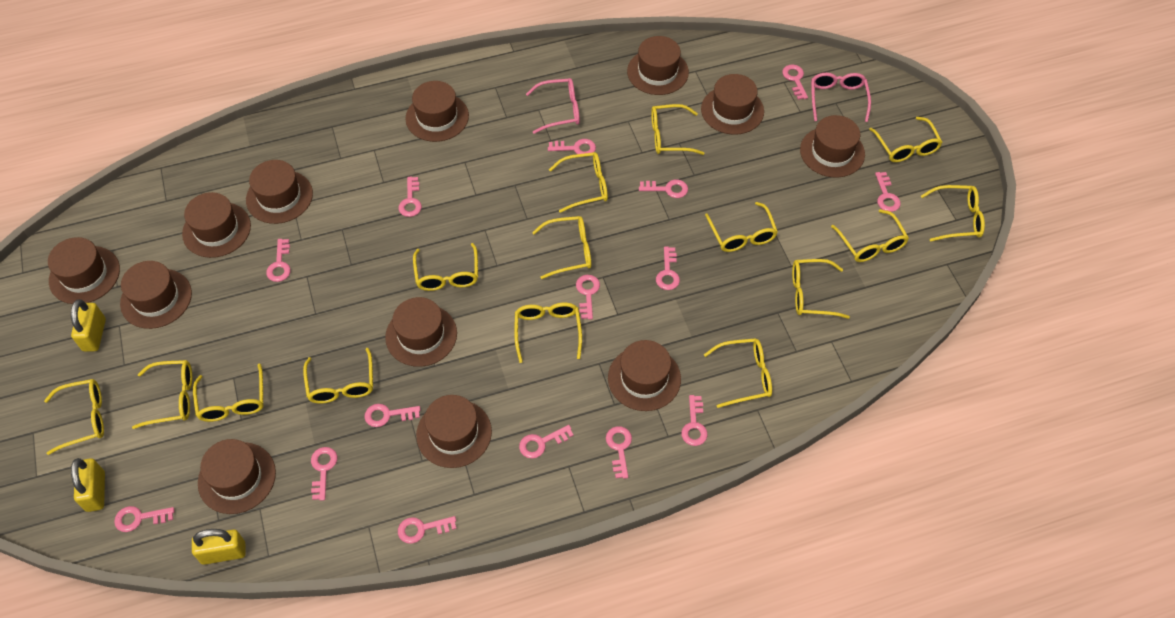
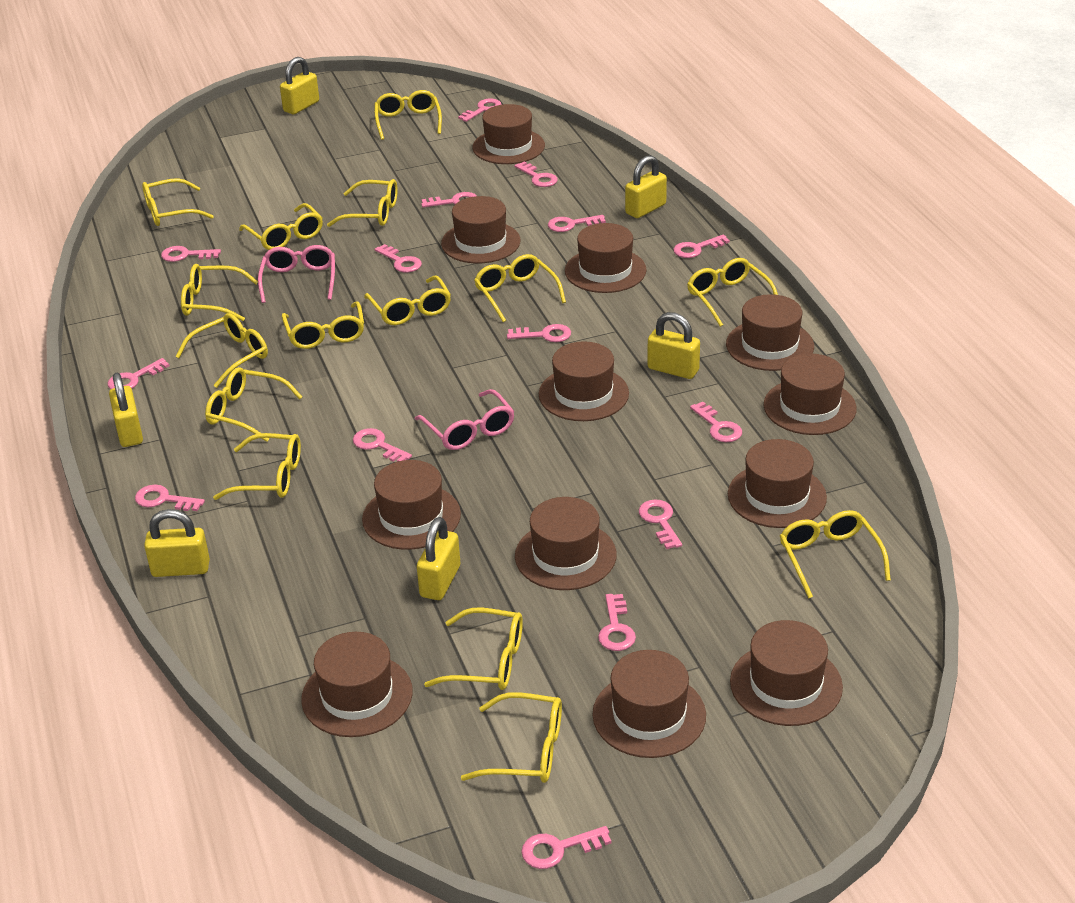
yellow padlock: [71,299,106,352] [71,458,105,512] [192,529,246,565] = 3 -> [109,373,143,447] [144,509,210,577] [280,57,319,114] [417,517,460,600] [625,155,667,218] [647,312,700,379] = 6

